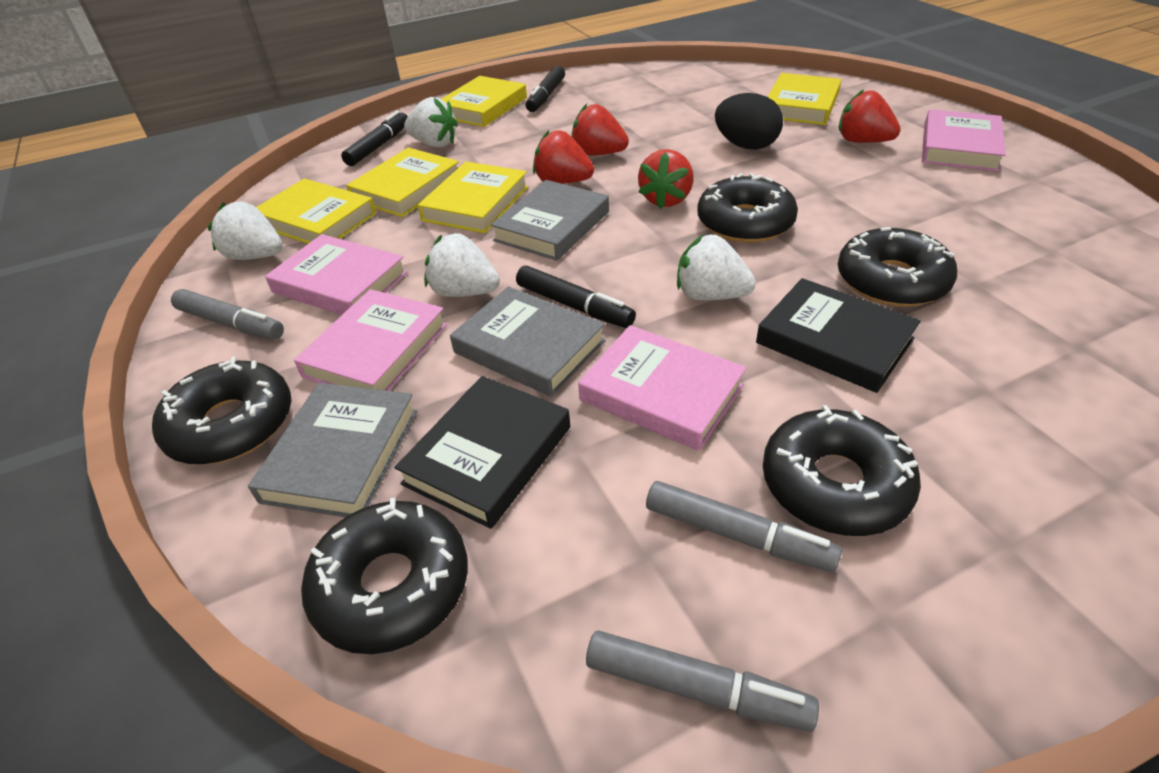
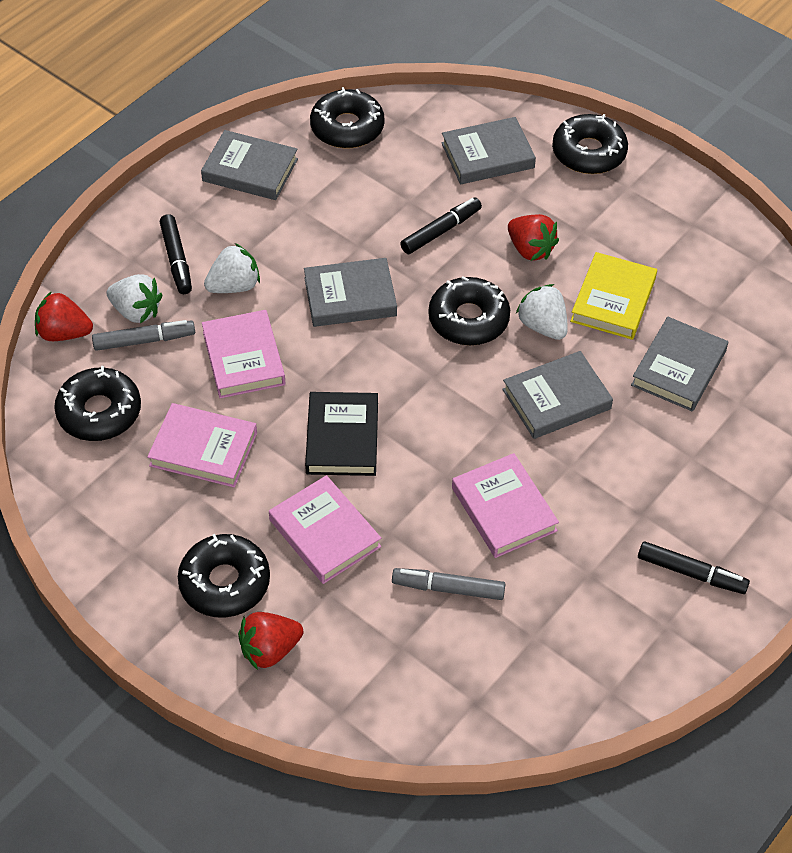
black book: [394,376,570,529] [756,278,921,393] = 2 -> [305,392,378,476] = 1
black egg: [715,93,783,150] = 1 -> none = 0
grey book: [248,383,417,517] [450,286,606,397] [490,180,609,261] = 3 -> [201,130,298,200] [304,258,397,327] [442,117,536,184] [502,351,613,439] [631,317,728,411] = 5
grey marker: [171,289,284,340] [586,631,819,732] [646,481,842,573] = 3 -> [92,320,195,351] [392,568,505,600] = 2
red strawberry: [533,130,594,184] [571,104,629,156] [638,149,694,209] [839,89,901,143] = 4 -> [35,291,93,341] [238,612,303,670] [508,214,559,261] = 3
white strawberry: [208,202,283,260] [404,97,458,147] [424,233,500,297] [677,234,756,300] = 4 -> [107,274,162,323] [204,243,260,293] [516,284,568,340] = 3
yellow book: [256,178,376,244] [346,148,459,217] [418,161,528,233] [441,76,527,127] [768,73,841,125] = 5 -> [570,252,657,340] = 1

